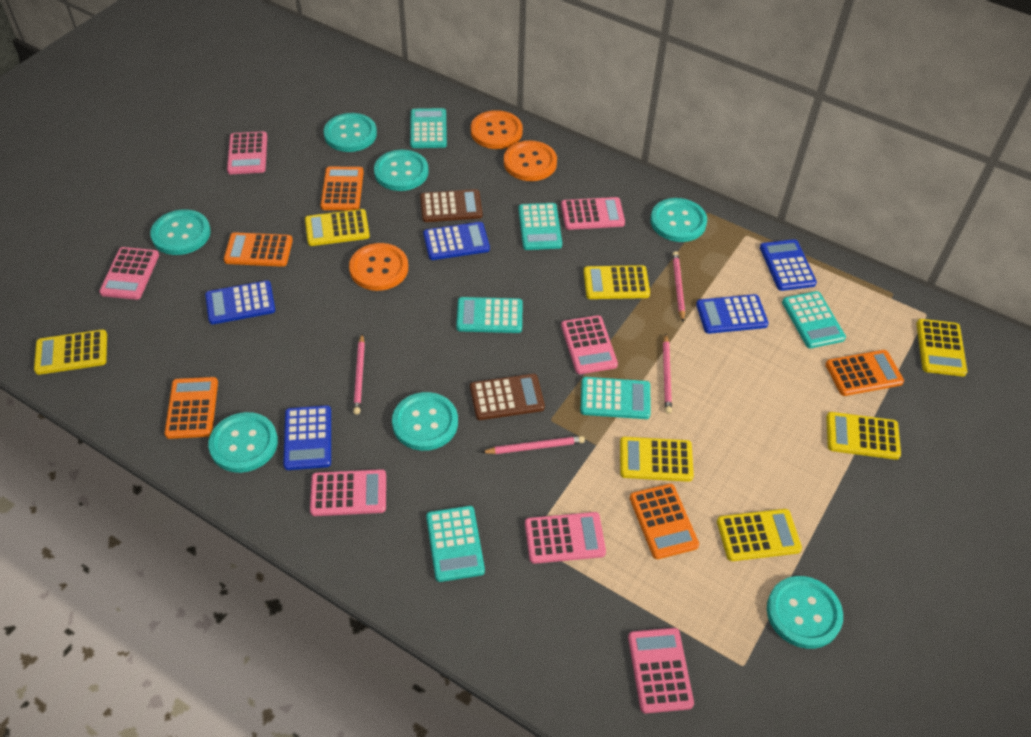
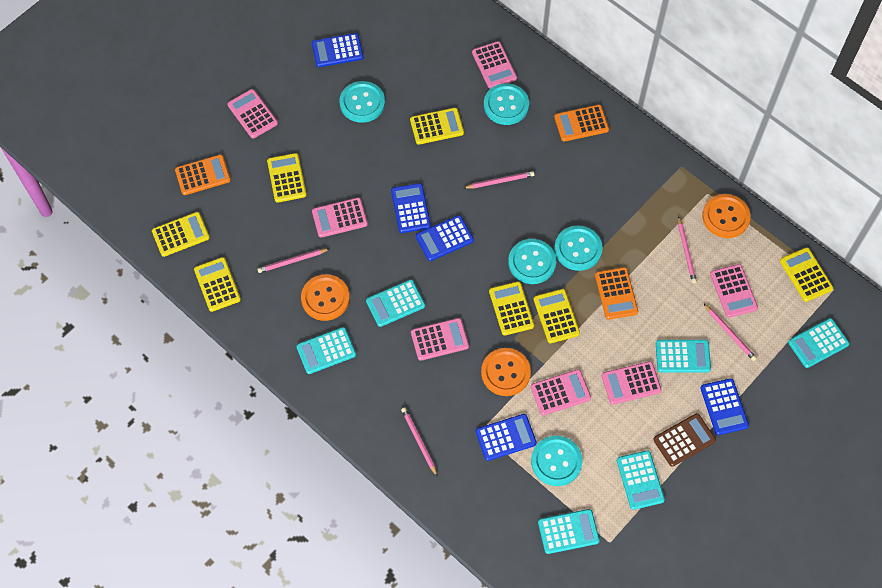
brown calculator: [420,189,482,222] [470,374,545,420] = 2 -> [653,413,716,467] = 1
orange calculator: [165,377,218,439] [224,232,293,267] [321,167,364,210] [630,484,699,559] [825,350,904,396] = 5 -> [175,155,231,195] [554,105,609,142] [595,267,638,320] = 3
pink pencil: [353,334,365,415] [481,436,585,454] [663,334,672,414] [672,251,685,322] = 4 -> [257,249,329,273] [401,407,438,477] [464,171,534,189] [678,216,697,283] [703,303,757,361] = 5
turquoise button: [150,209,211,255] [208,412,278,473] [324,113,377,152] [374,150,429,191] [392,392,458,451] [650,198,707,242] [767,576,843,649] = 7 -> [340,81,385,123] [484,83,529,125] [508,239,556,284] [531,436,582,486] [554,226,603,271] = 5

